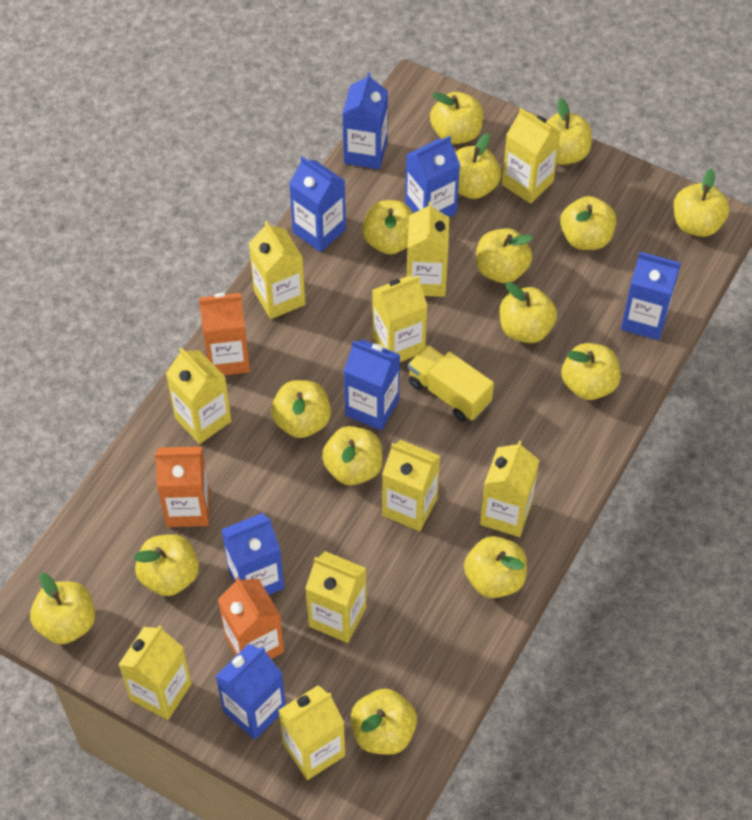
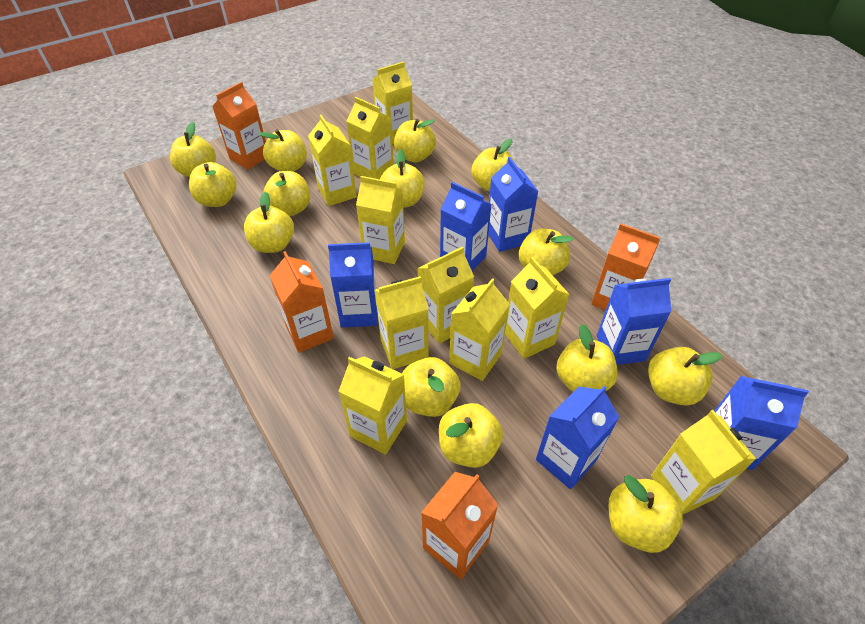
blue carton: [215,644,286,740] [221,513,284,595] [289,156,346,252] [342,72,388,169] [344,339,400,431] [405,136,460,217] [621,252,681,340] = 7 -> [328,242,378,328] [440,182,492,271] [488,157,539,252] [536,385,619,489] [596,278,671,365] [715,376,809,470] = 6
orange carton: [155,447,210,527] [199,293,250,375] [218,577,284,659] = 3 -> [212,82,266,170] [269,251,334,353] [421,472,498,580] [591,223,661,310] = 4
yellow apple: [30,573,95,644] [133,535,199,596] [271,380,331,438] [322,426,383,485] [351,688,417,755] [362,200,413,254] [430,92,483,144] [455,133,501,199] [464,536,527,598] [476,228,533,283] [500,282,557,343] [546,98,592,165] [560,196,616,250] [561,343,621,400] [674,169,730,237] = 15 -> [170,122,216,177] [189,162,237,207] [244,192,294,253] [259,129,307,171] [263,171,311,216] [380,150,425,208] [394,119,436,162] [402,357,461,417] [439,403,503,468] [471,139,514,192] [519,229,573,275] [556,324,618,392] [609,475,683,553] [648,347,723,405] = 14
yellow truck: [408,345,494,422] = 1 -> none = 0

